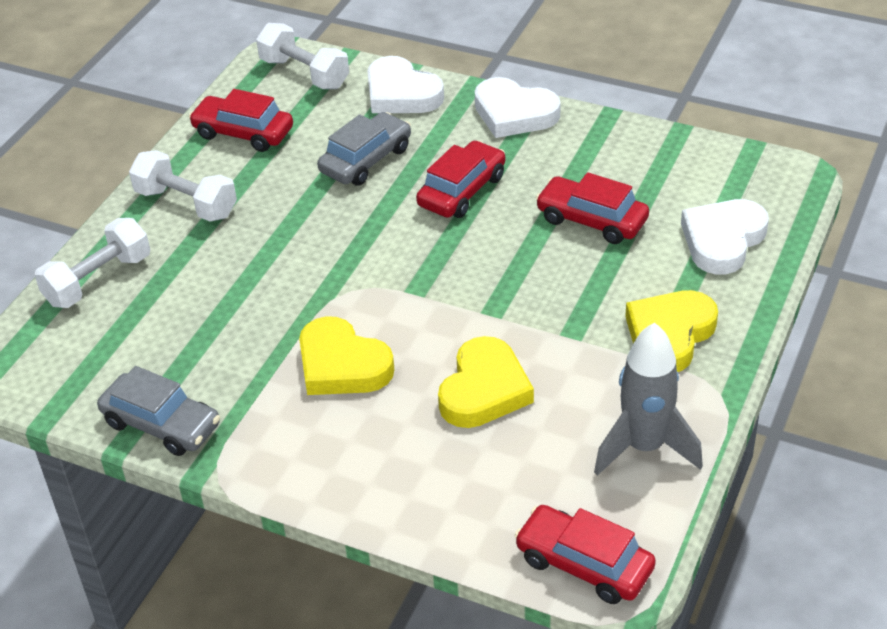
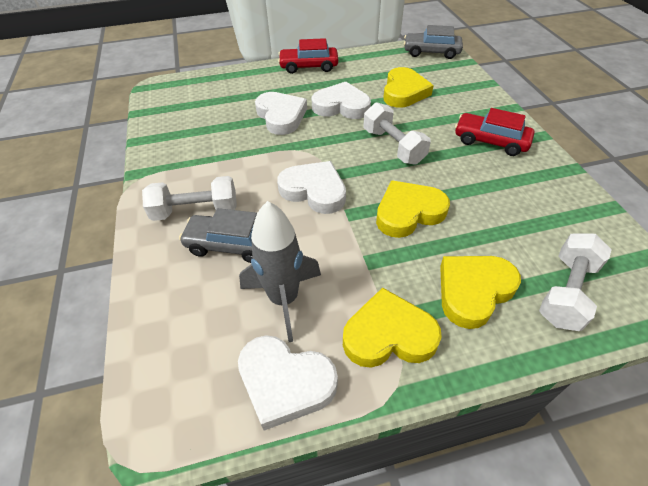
red car: [189,89,293,152] [416,140,505,218] [514,505,656,604] [535,172,649,244] = 4 -> [278,38,338,74] [455,108,535,156] = 2
white heart: [367,56,444,113] [475,77,561,138] [681,199,769,274] = 3 -> [238,335,338,430] [255,92,307,135] [277,161,346,214] [312,82,371,119] = 4
yellow heart: [299,316,394,395] [438,336,534,428] [625,290,718,372] = 3 -> [343,287,442,368] [376,180,450,238] [383,67,434,108] [440,256,521,329] = 4

